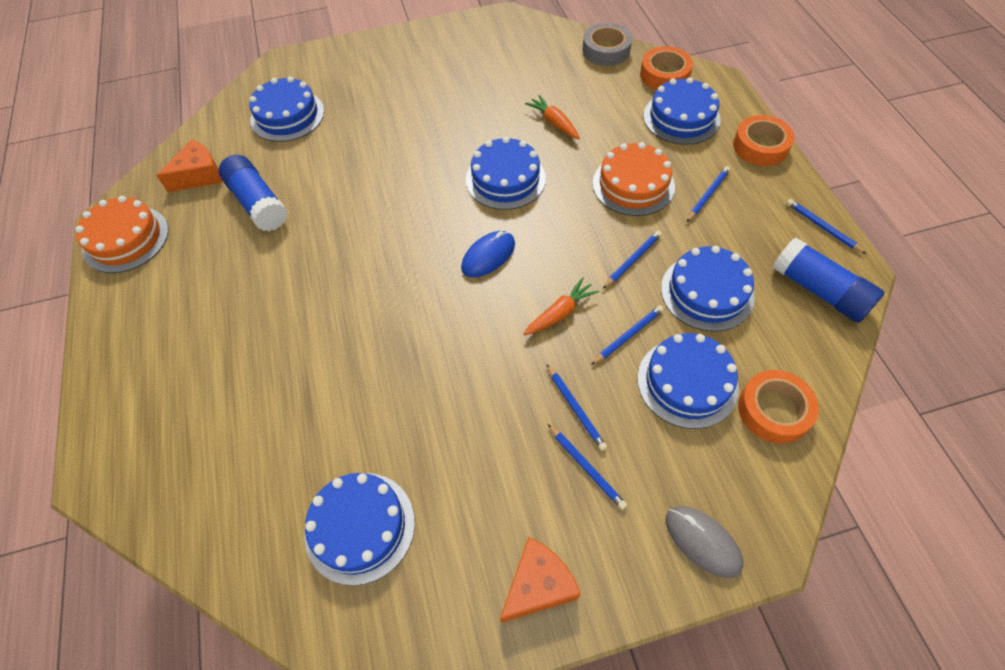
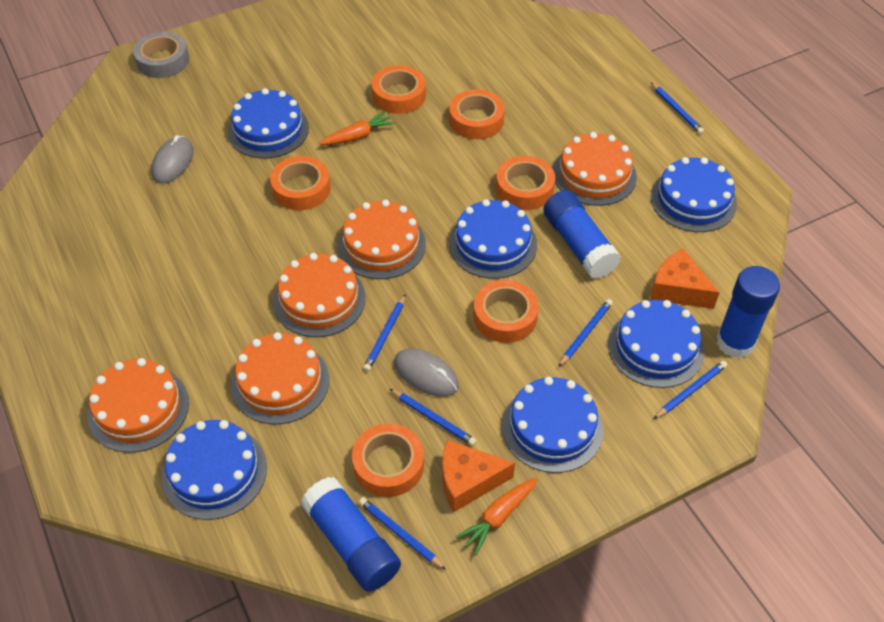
blue glue stick: [219,155,288,231] [772,237,885,323] = 2 -> [301,477,401,592] [543,190,621,279] [716,266,780,358] = 3
blue mouse: [461,231,515,277] = 1 -> none = 0
grey mouse: [666,506,743,578] = 1 -> [151,135,194,184] [394,349,459,397] = 2
orange cake: [75,196,169,273] [593,142,675,216] = 2 -> [88,358,189,453] [231,332,329,425] [273,253,366,337] [337,200,426,279] [553,132,637,206] = 5
orange tape: [640,46,693,90] [733,115,795,166] [738,370,819,444] = 3 -> [270,156,330,210] [352,423,424,497] [372,65,426,114] [449,89,505,139] [473,280,539,343] [496,156,555,210] = 6

